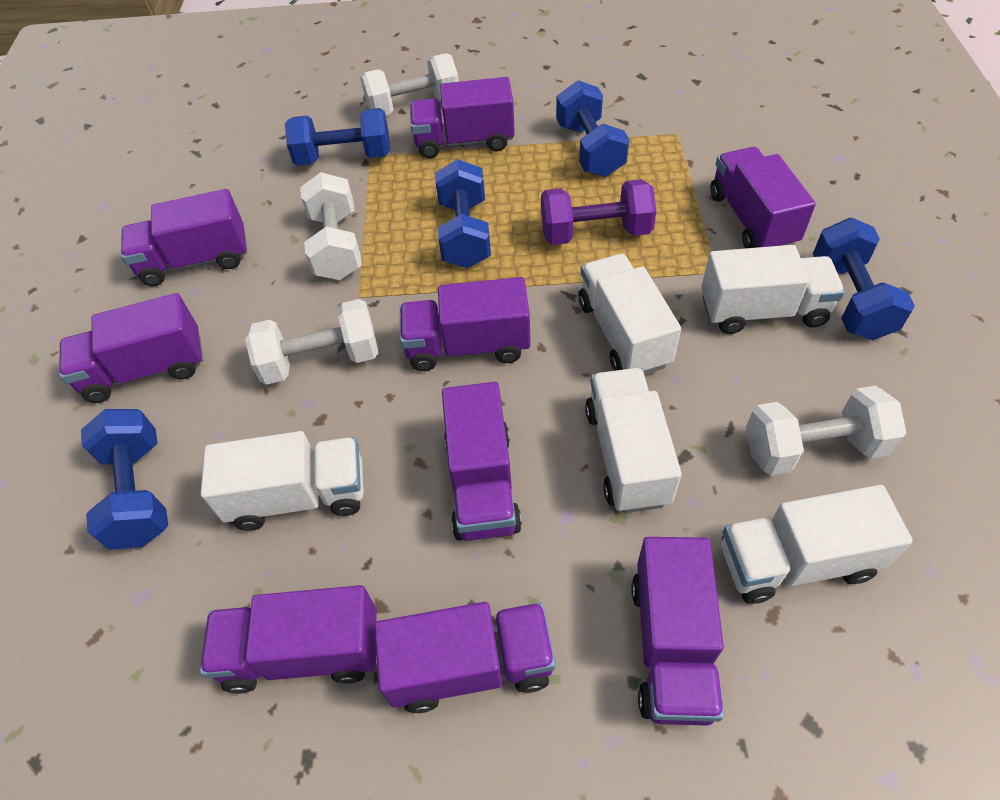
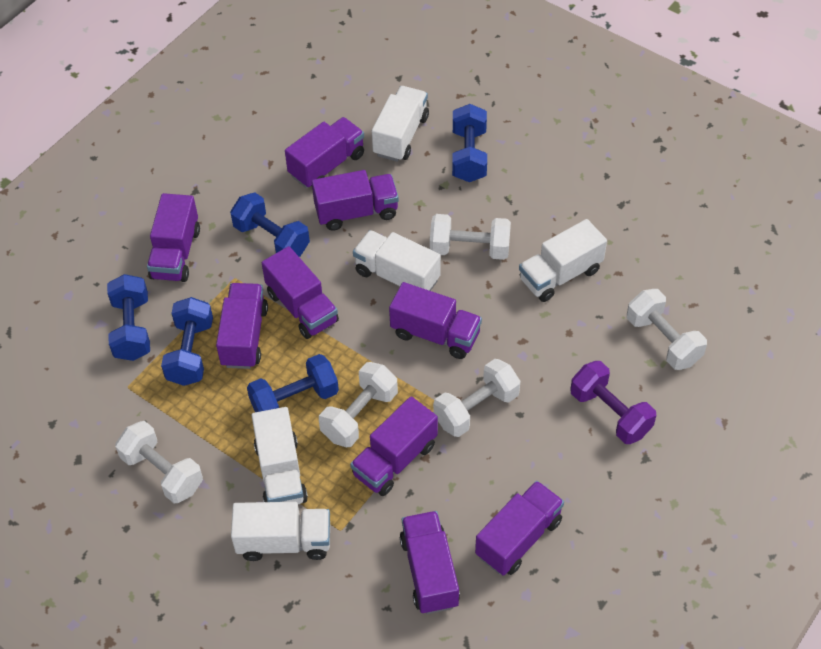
white dumbbell: [245,299,378,385] [300,172,362,280] [360,53,459,115] [746,386,906,475] = 4 -> [115,421,203,504] [319,362,398,447] [430,214,511,260] [433,359,520,437] [627,289,707,370] = 5

